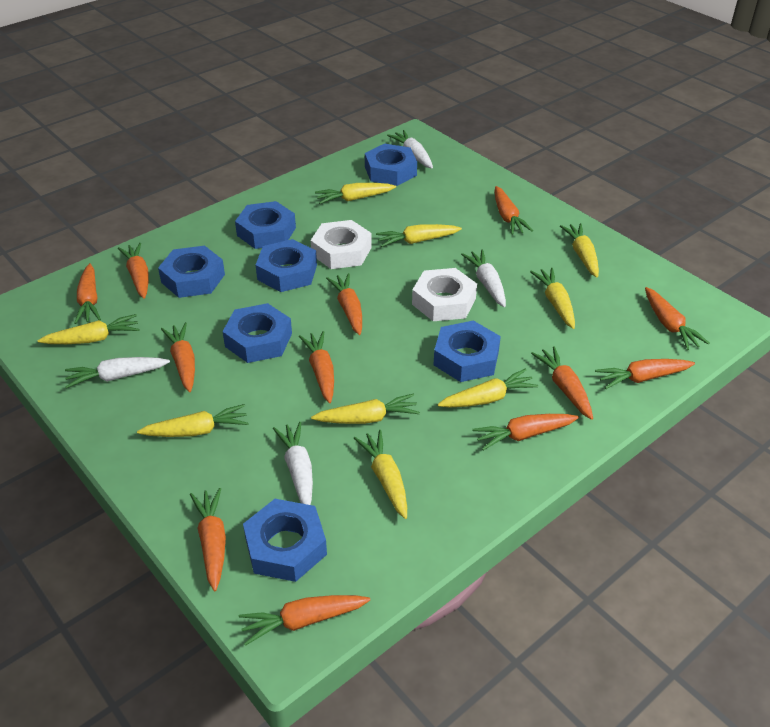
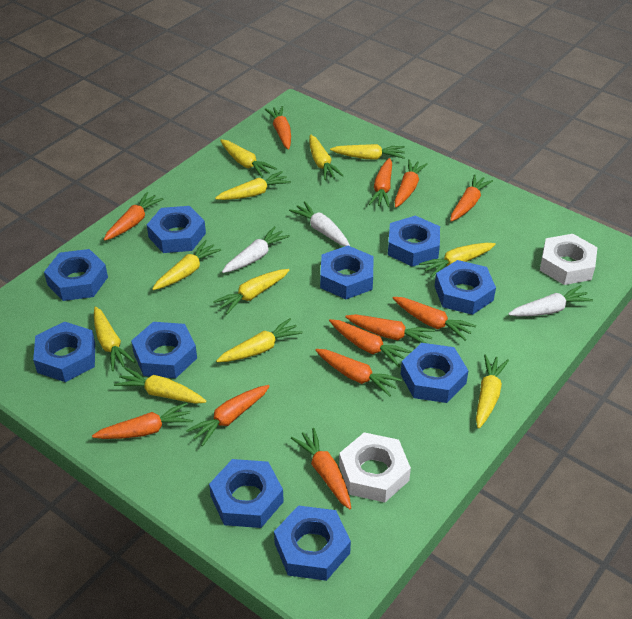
blue nut: [158,246,225,298] [223,303,292,363] [235,201,296,249] [243,499,327,582] [256,239,317,292] [365,144,417,186] [434,321,501,382] = 7 -> [33,322,95,382] [44,249,108,301] [131,322,197,378] [147,206,206,253] [209,459,284,528] [274,505,351,581] [320,246,373,299] [388,215,440,267] [401,343,469,403] [435,260,496,315] = 10
white carrot: [65,357,170,388] [273,422,313,505] [387,130,433,168] [461,250,506,307] = 4 -> [222,226,290,273] [289,201,350,246] [508,285,593,316] = 3
yellow carrot: [38,314,140,344] [137,404,248,437] [311,394,420,424] [315,183,396,204] [354,430,407,519] [376,224,462,247] [437,369,538,408] [530,268,575,329] [560,223,599,278] = 9 -> [94,306,136,371] [114,367,207,404] [152,240,221,290] [213,269,289,315] [215,171,291,200] [216,318,303,362] [220,139,277,178] [309,134,344,180] [330,144,405,160] [419,243,496,278] [476,354,509,429] = 11

